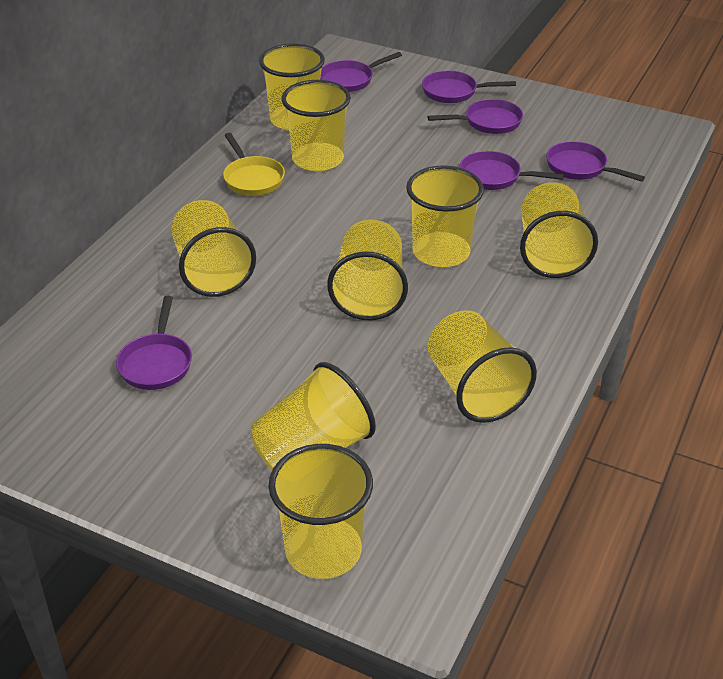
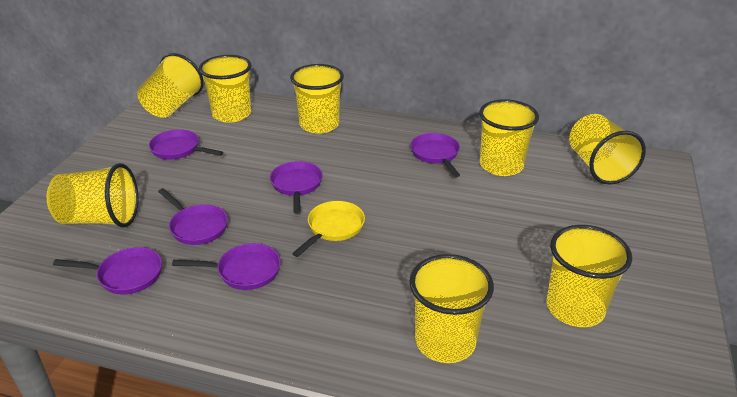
yellow cup: [171,200,256,297] [251,362,376,470] [259,43,325,131] [268,444,373,579] [281,80,351,171] [327,220,408,321] [406,165,484,267] [428,310,537,423] [520,182,598,278] = 9 -> [47,163,139,227] [137,53,204,118] [199,55,251,123] [290,64,344,134] [409,254,494,363] [479,99,539,176] [547,225,632,327] [569,114,646,185] = 8

